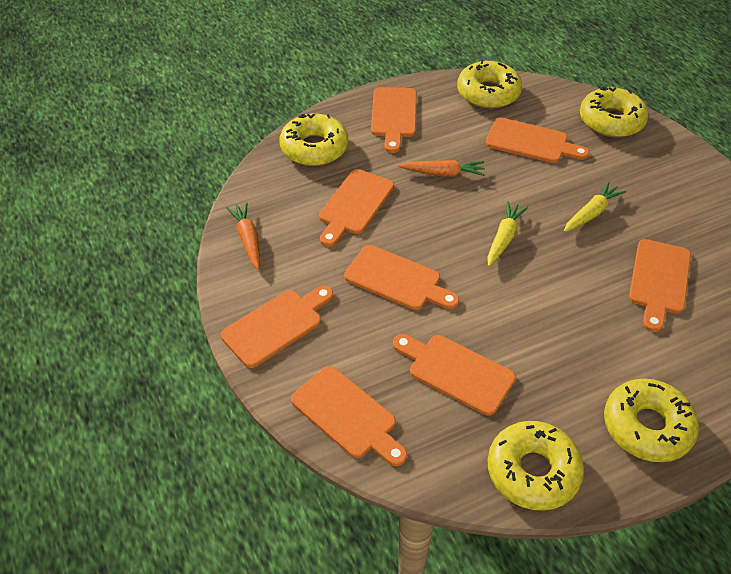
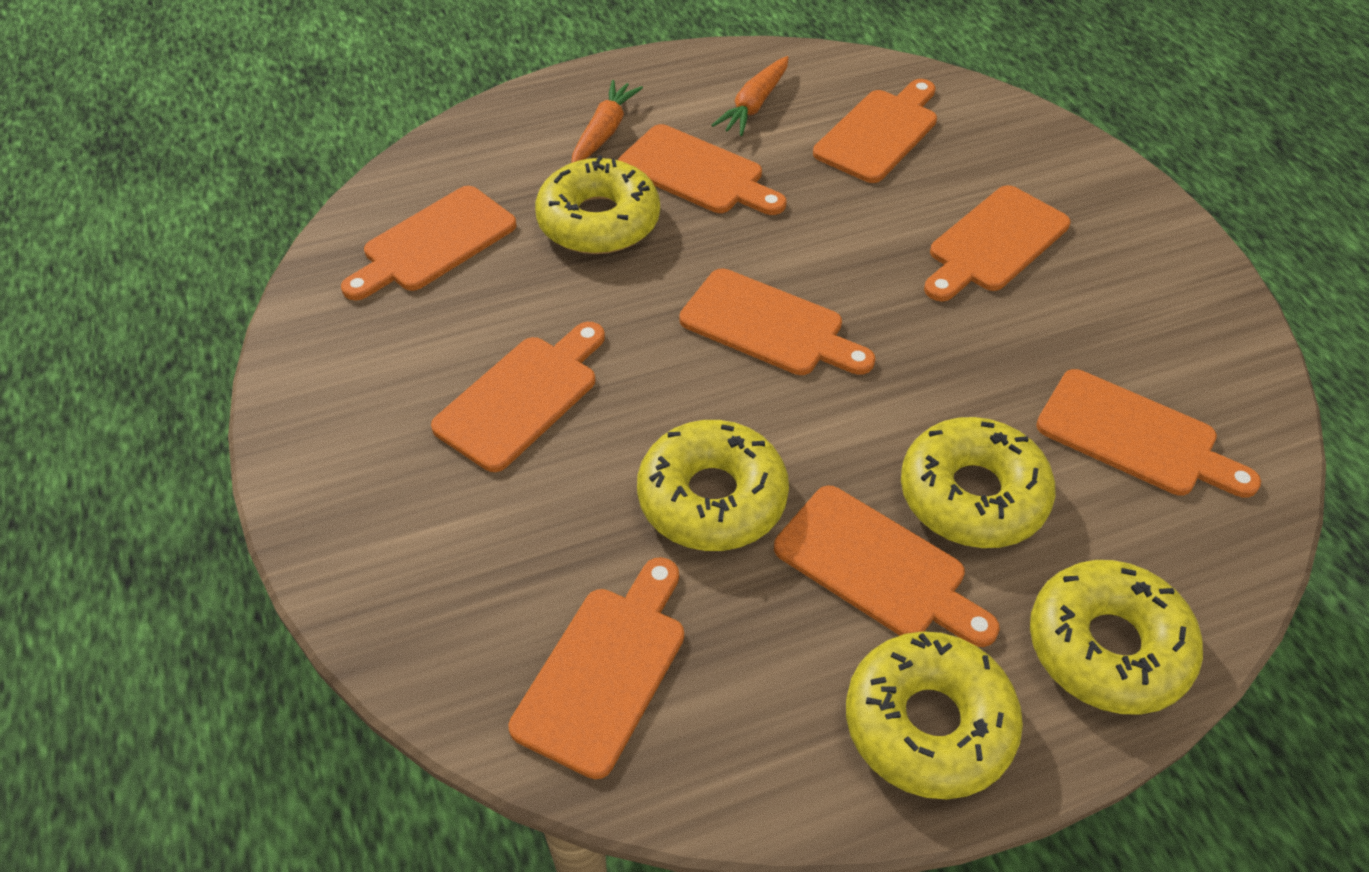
orange cutting board: [221,286,333,368] [291,366,407,466] [319,169,394,247] [344,245,459,310] [371,87,417,153] [393,334,516,416] [486,118,589,163] [629,239,691,332] = 8 -> [341,186,517,301] [431,322,605,472] [508,557,684,779] [618,124,786,215] [679,268,875,375] [774,486,1000,647] [813,79,937,183] [924,185,1070,301] [1036,369,1261,498] = 9
yellow carrot: [487,201,528,267] [564,181,626,232] = 2 -> none = 0

